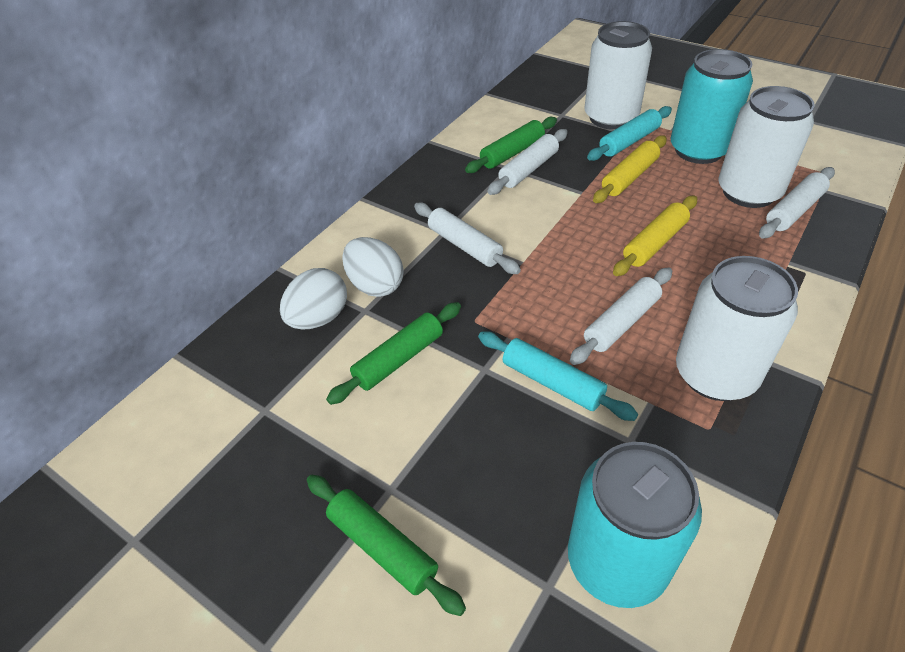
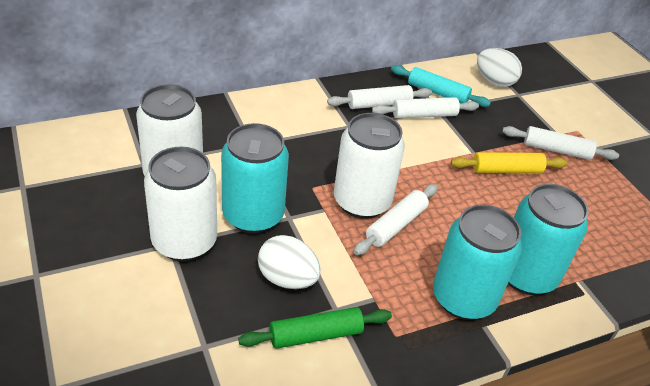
green rolling pin: [307,475,466,616] [326,302,461,405] [465,117,557,173] = 3 -> [238,307,392,349] = 1
turquoise can: [568,442,702,608] [671,49,753,164] = 2 -> [221,123,289,234] [433,205,522,320] [508,184,589,295] = 3
turquoise rolling pin: [478,331,638,421] [587,106,672,161] = 2 -> [391,65,491,107] = 1
yellow rolling pin: [593,135,667,203] [613,196,697,276] = 2 -> [451,152,567,173] = 1

